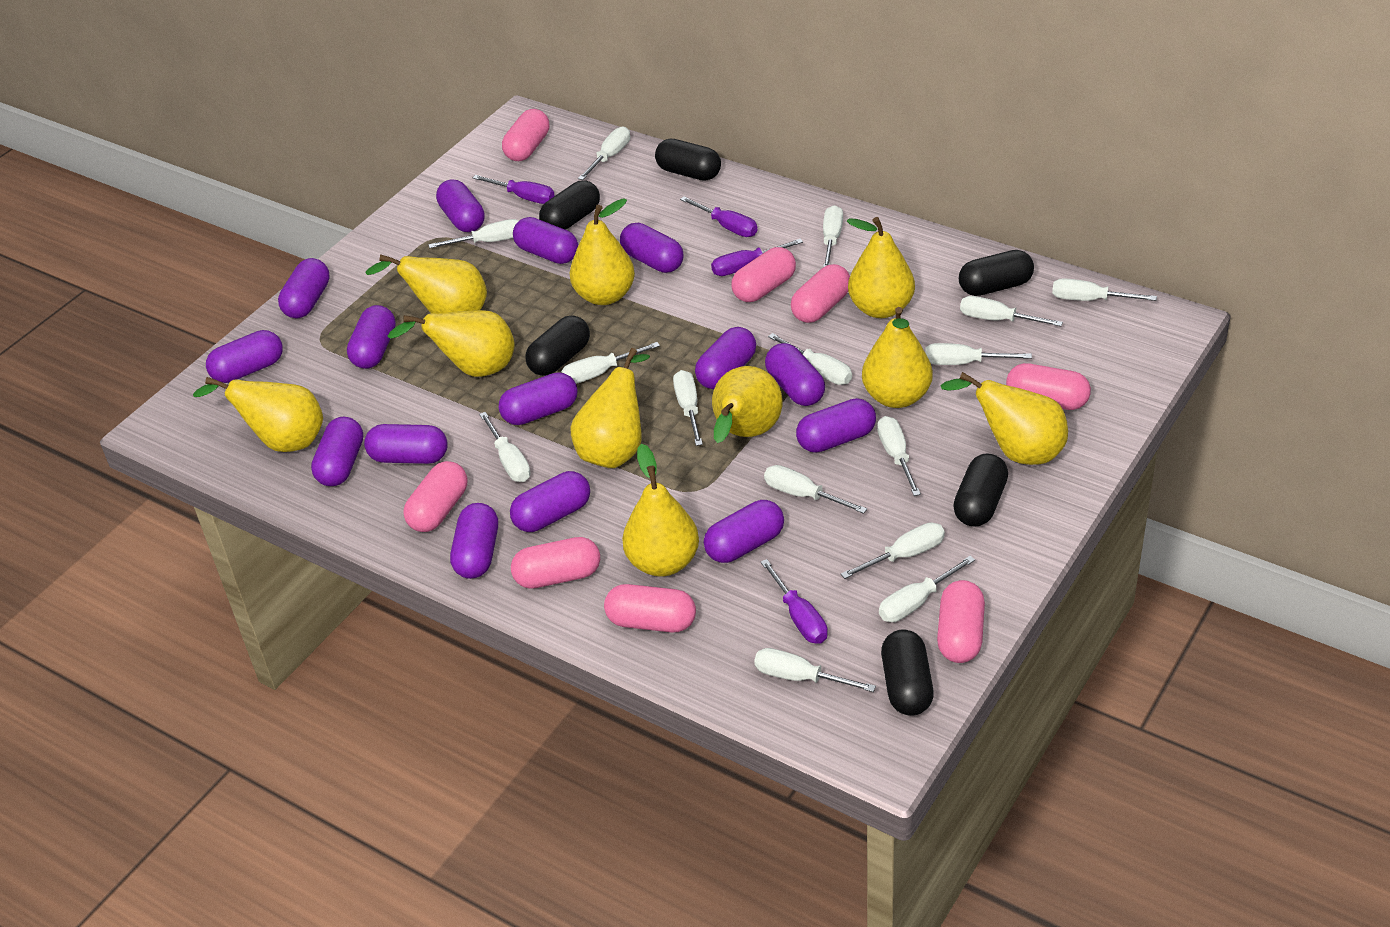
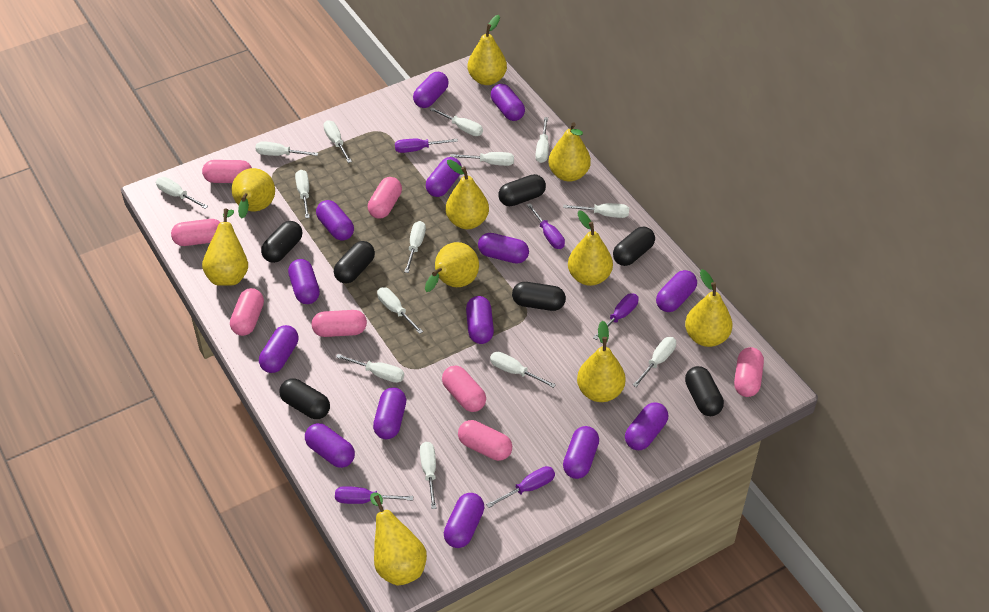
black capsule: [525,315,590,376] [539,180,600,230] [655,139,721,181] [881,629,934,716] [953,453,1008,527] [959,250,1034,296] = 6 -> [261,221,302,263] [279,379,330,419] [334,241,375,283] [498,174,546,206] [512,282,566,311] [613,227,655,266] [685,366,724,416] = 7
purple capsule: [206,330,283,383] [278,258,330,318] [311,417,363,486] [347,305,396,369] [364,424,448,464] [436,179,485,232] [450,503,498,579] [498,372,578,425] [510,471,590,532] [513,217,578,264] [620,223,683,273] [695,327,756,389] [704,500,784,563] [765,343,825,406] [796,398,876,453] = 15 -> [259,325,298,373] [288,259,320,304] [305,423,355,468] [316,200,354,241] [373,387,406,439] [413,72,449,108] [426,157,462,197] [444,493,485,548] [466,296,494,344] [478,233,529,264] [491,84,525,121] [563,426,599,479] [625,402,668,450] [656,270,697,312] = 14
purple screwdriver: [473,175,555,204] [680,196,758,237] [711,239,803,276] [761,559,828,644] = 4 -> [335,486,414,504] [395,139,458,153] [486,466,555,508] [527,203,565,249] [593,293,639,340] = 5
white screwdriver: [428,219,519,248] [479,412,531,482] [561,342,660,384] [578,126,630,180] [673,370,703,446] [754,648,876,692] [764,465,867,514] [768,333,852,385] [823,205,843,267] [841,522,945,579] [877,416,921,496] [879,556,975,622] [925,343,1032,365] [960,296,1063,326] [1052,278,1157,301] = 15 -> [156,177,208,209] [255,141,318,156] [295,170,310,218] [323,120,352,163] [336,354,404,383] [377,287,423,334] [404,221,426,273] [420,442,437,509] [430,107,483,136] [450,152,514,166] [490,352,556,388] [535,117,549,163] [563,203,629,218] [633,337,676,387] = 14

